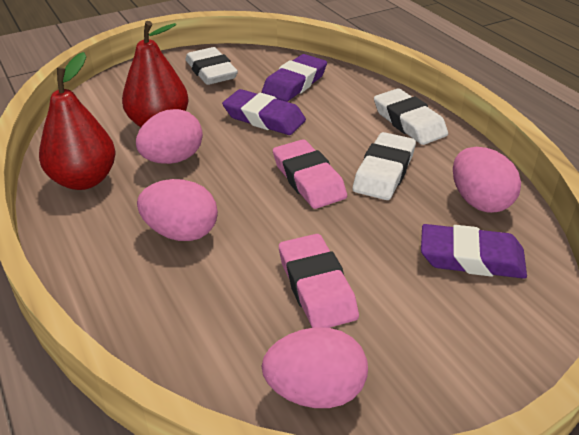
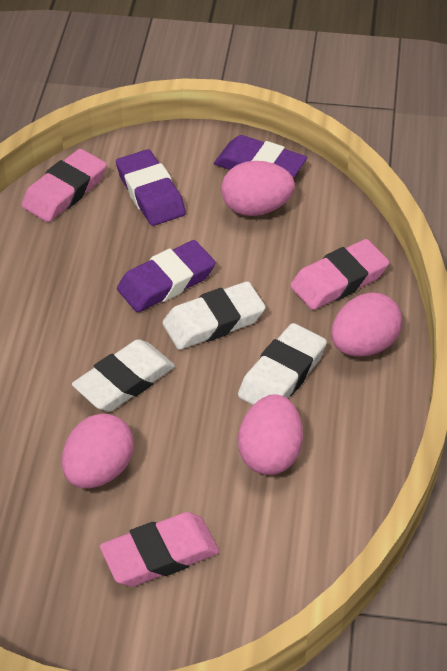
pink eraser: [273,139,347,209] [279,234,359,328] = 2 -> [21,149,107,222] [100,512,219,587] [290,239,389,310] = 3
red pear: [39,52,116,190] [122,21,189,127] = 2 -> none = 0

